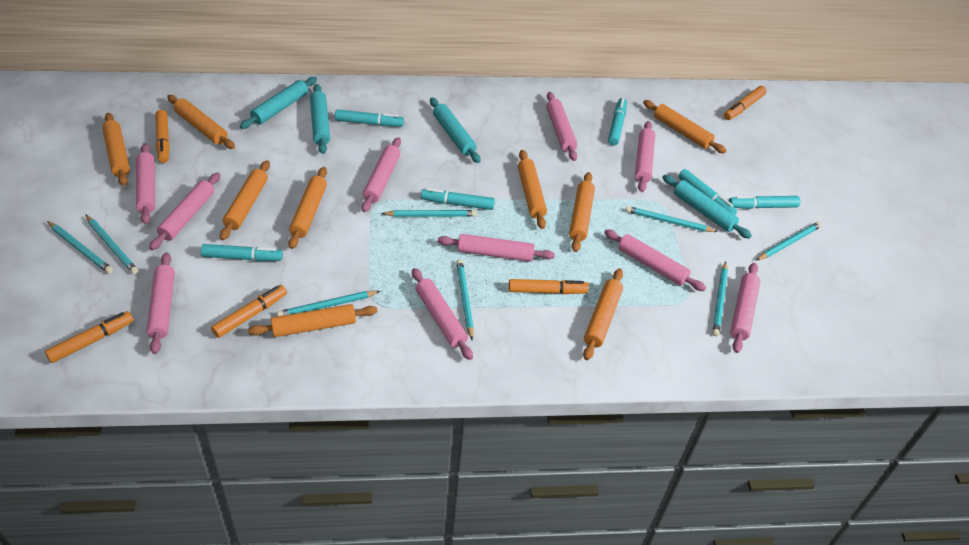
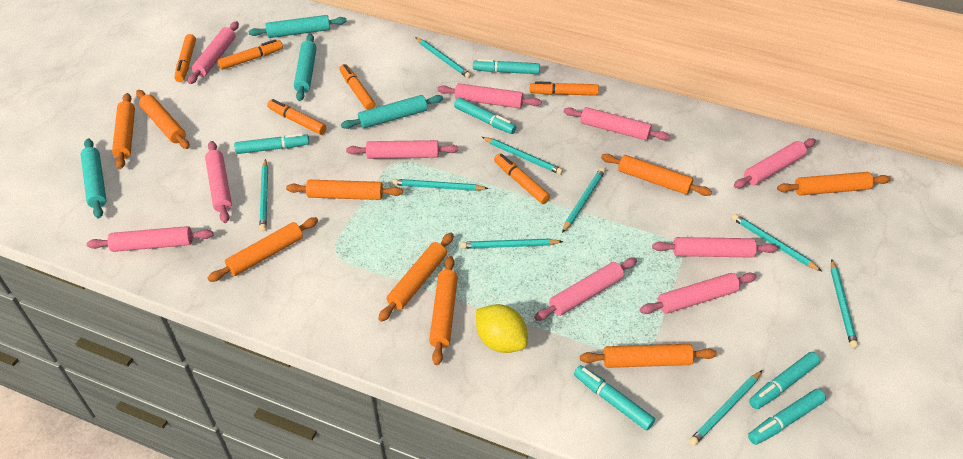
orange marker: [45,311,134,363] [155,110,170,163] [211,285,287,338] [509,279,589,294] [724,86,767,120] = 5 -> [175,34,196,82] [218,39,283,70] [267,99,327,135] [339,64,375,110] [494,153,550,204] [530,81,599,96] = 6
turquoise pencil: [47,221,113,274] [85,214,138,275] [277,291,380,317] [381,210,477,217] [456,259,474,340] [625,206,718,232] [712,262,728,337] [756,222,822,260] = 8 -> [259,159,268,231] [392,179,489,191] [415,37,471,78] [461,239,563,249] [482,137,563,175] [562,168,605,233] [689,370,762,446] [732,214,822,271] [831,259,858,348] = 9
yellow lemon: none = 0 -> [476,304,528,353] = 1

